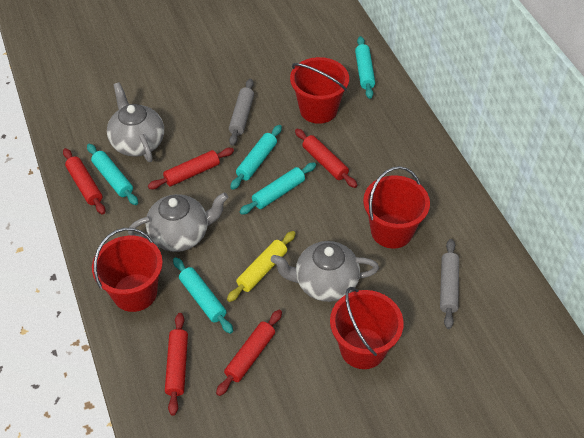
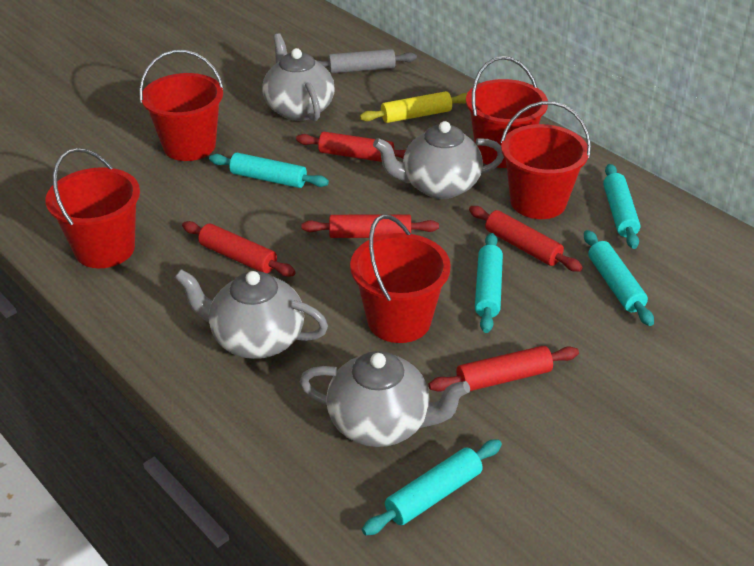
grey rolling pin: [229,79,254,146] [440,239,459,329] = 2 -> [316,49,417,73] = 1
grey teapot: [107,82,164,162] [128,192,228,252] [271,241,379,302] = 3 -> [175,269,328,359] [262,33,335,121] [300,351,470,447] [373,121,504,199] = 4
red bucket: [92,228,163,312] [290,57,349,124] [330,287,404,369] [363,166,430,248] = 4 -> [45,148,140,268] [139,50,224,161] [350,214,451,343] [466,56,548,168] [500,101,591,219] = 5

